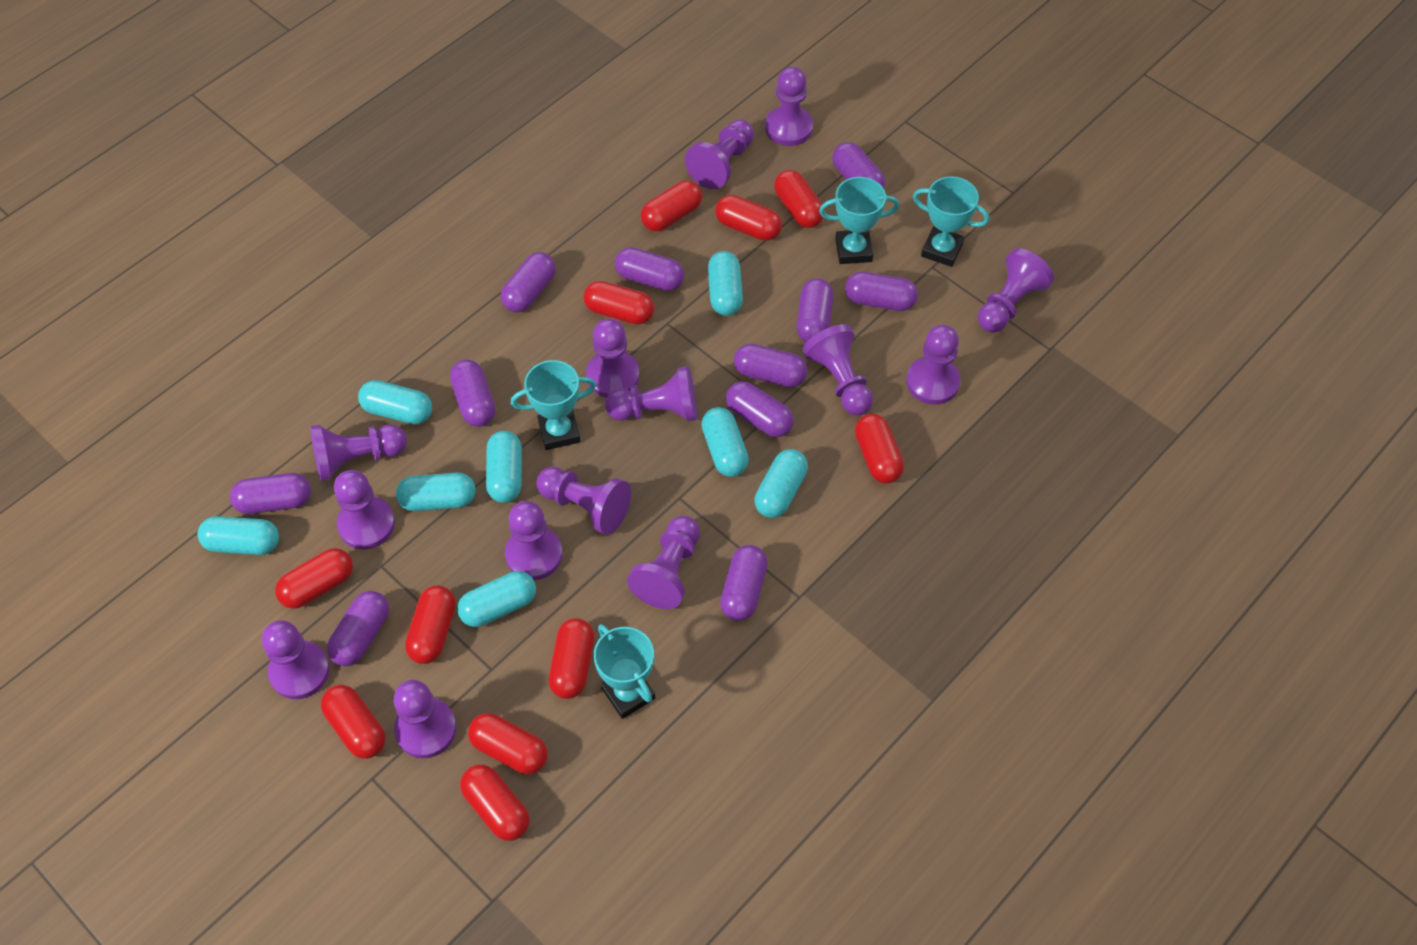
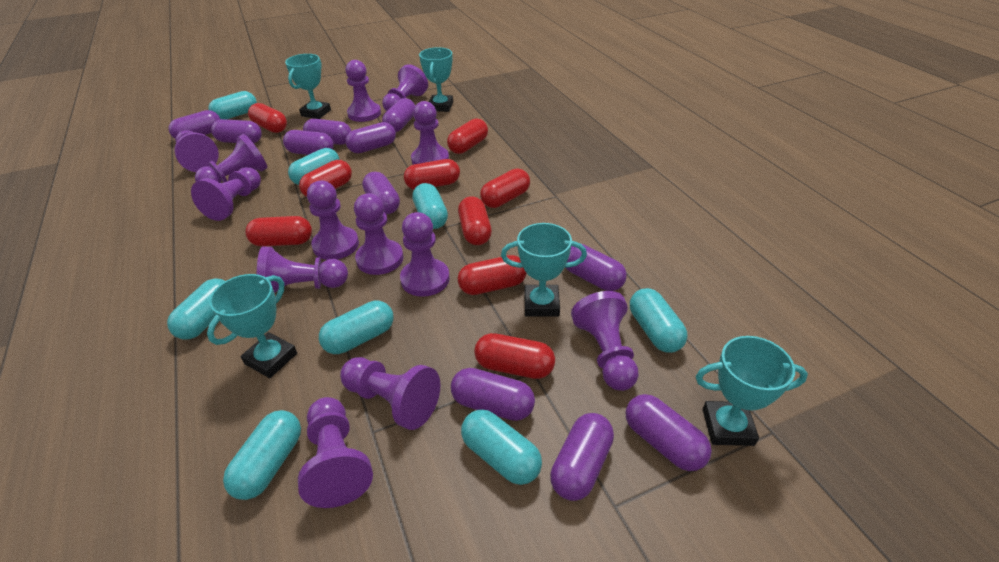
purple pawn: [262,620,330,699] [310,424,407,481] [334,470,395,549] [393,680,456,758] [505,501,563,580] [536,467,631,535] [586,319,639,398] [605,366,697,421] [627,516,700,609] [685,120,754,189] [765,67,813,146] [802,324,873,415] [906,325,961,405] [978,248,1054,333] = 14 -> [174,130,219,172] [191,167,261,221] [195,134,268,183] [257,247,348,293] [298,397,373,508] [307,181,359,260] [340,357,440,430] [345,60,381,122] [354,193,404,275] [382,64,428,111] [400,212,450,297] [411,101,449,165] [571,291,639,391] = 13
red capsule: [275,548,353,609] [321,685,386,759] [405,585,456,664] [460,765,530,841] [468,713,548,774] [549,618,594,699] [583,281,654,325] [641,180,702,231] [715,195,782,241] [774,170,823,228] [855,414,904,484] = 11 -> [245,216,312,247] [248,103,287,133] [299,160,352,197] [404,159,460,190] [447,118,488,154] [458,196,492,245] [458,255,526,295] [474,333,555,379] [480,169,530,208] = 9
turquoise trophy: [511,360,596,450] [594,624,655,719] [819,177,899,264] [913,176,989,267] = 4 -> [207,274,297,378] [285,54,331,119] [419,47,453,112] [501,223,587,317] [696,336,808,446] = 5

